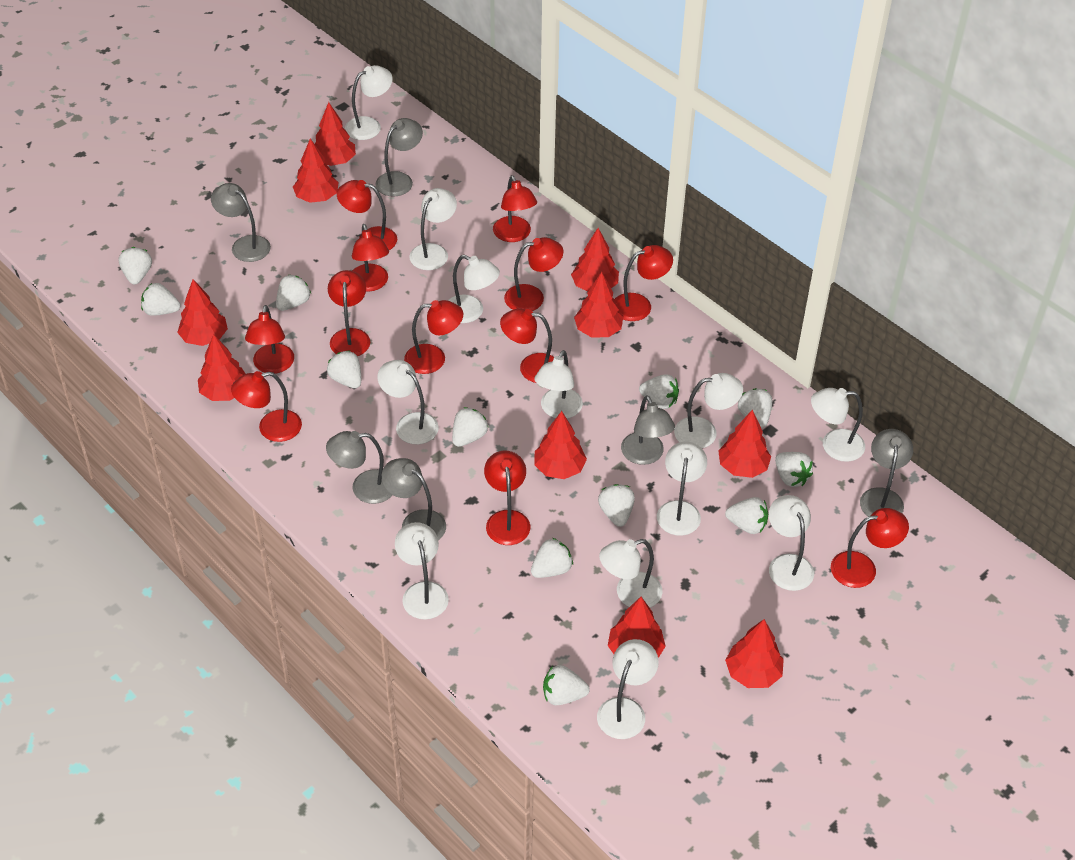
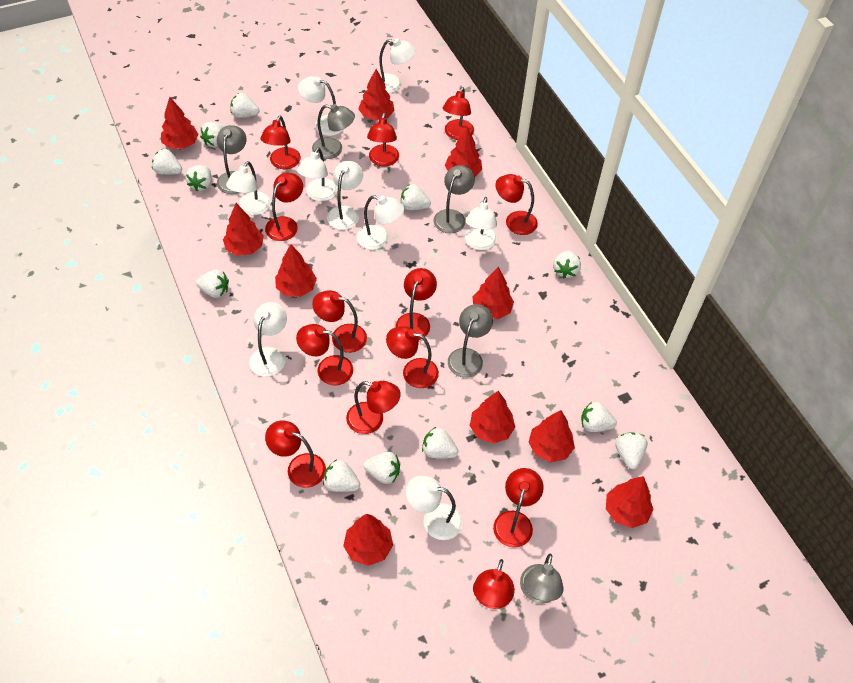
grey lamp: [211,183,271,262] [326,431,392,504] [375,118,423,197] [382,458,446,540] [621,395,675,465] [860,429,913,517] = 6 -> [217,125,247,194] [312,104,355,159] [433,165,475,233] [448,304,493,378] [520,553,563,603] = 5
red lamp: [231,371,302,442] [245,305,294,374] [328,270,370,356] [337,180,397,250] [352,224,389,292] [404,300,463,374] [484,451,530,545] [493,175,537,242] [500,308,554,383] [504,237,563,311] [615,245,673,321] [831,508,909,588] = 12 -> [260,115,301,169] [265,173,303,241] [265,421,326,488] [296,324,353,385] [312,290,367,353] [346,381,401,434] [367,113,399,166] [386,326,439,388] [396,268,437,340] [443,87,474,140] [473,559,515,609] [493,468,544,548] [496,174,538,235] = 13
white lamp: [345,65,393,140] [378,360,439,444] [395,522,449,619] [409,188,457,270] [448,255,500,323] [535,350,583,418] [597,639,659,739] [599,539,662,608] [657,442,707,536] [674,373,743,448] [769,495,814,591] [811,388,865,462] = 12 -> [226,161,271,215] [249,302,287,377] [297,147,338,201] [298,76,343,136] [327,161,363,230] [357,195,404,250] [379,38,416,93] [406,476,463,540] [465,197,497,250] = 9

